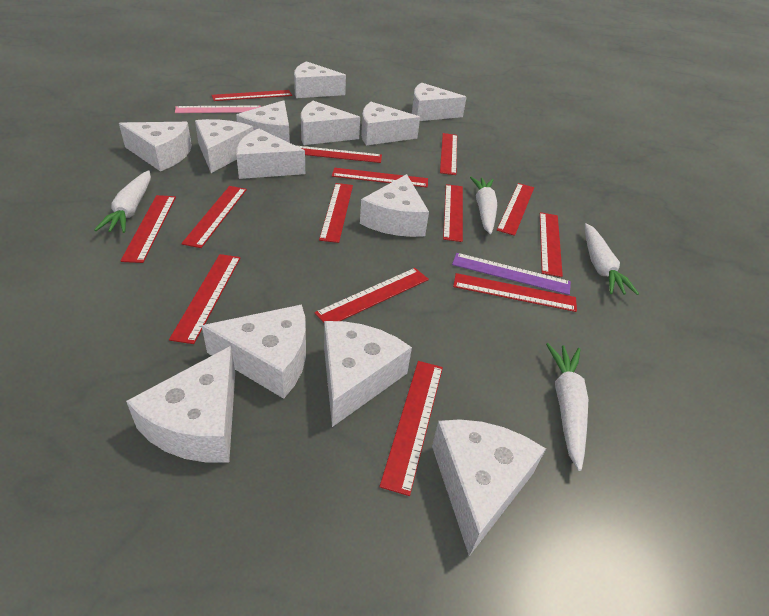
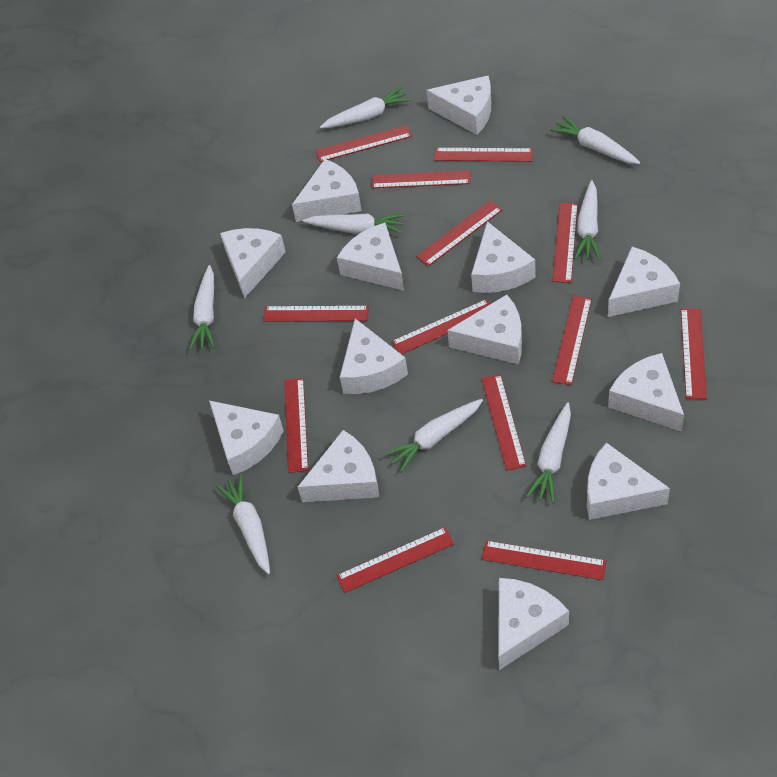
pink ruler: [175,105,261,113] = 1 -> none = 0
purple ruler: [452,253,571,295] = 1 -> none = 0
red ruler: [120,195,176,263] [169,254,241,344] [181,186,247,248] [211,90,292,101] [295,145,382,163] [315,268,429,323] [319,183,353,243] [332,168,428,187] [379,361,443,496] [440,133,457,175] [443,184,463,242] [453,273,577,312] [497,183,534,236] [540,212,563,277] = 14 -> [263,306,369,322] [284,378,309,473] [316,125,412,162] [336,527,454,593] [372,171,470,188] [391,299,490,354] [416,201,502,266] [434,148,533,162] [481,374,526,471] [482,541,606,580] [552,203,578,283] [552,296,592,385] [681,308,707,399] = 13
white carrot: [94,170,151,233] [470,177,497,234] [546,343,588,471] [585,223,639,295] = 4 -> [189,265,215,350] [216,474,270,574] [303,213,405,233] [320,86,412,128] [384,399,483,473] [526,402,571,503] [550,116,640,164] [574,180,601,260] = 8

